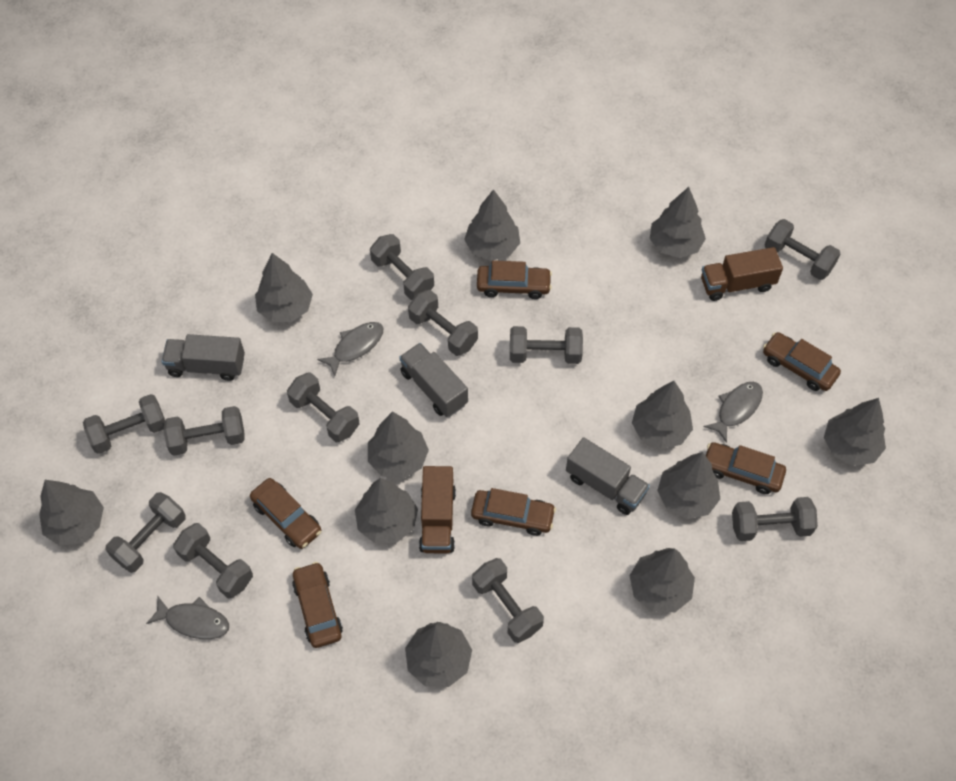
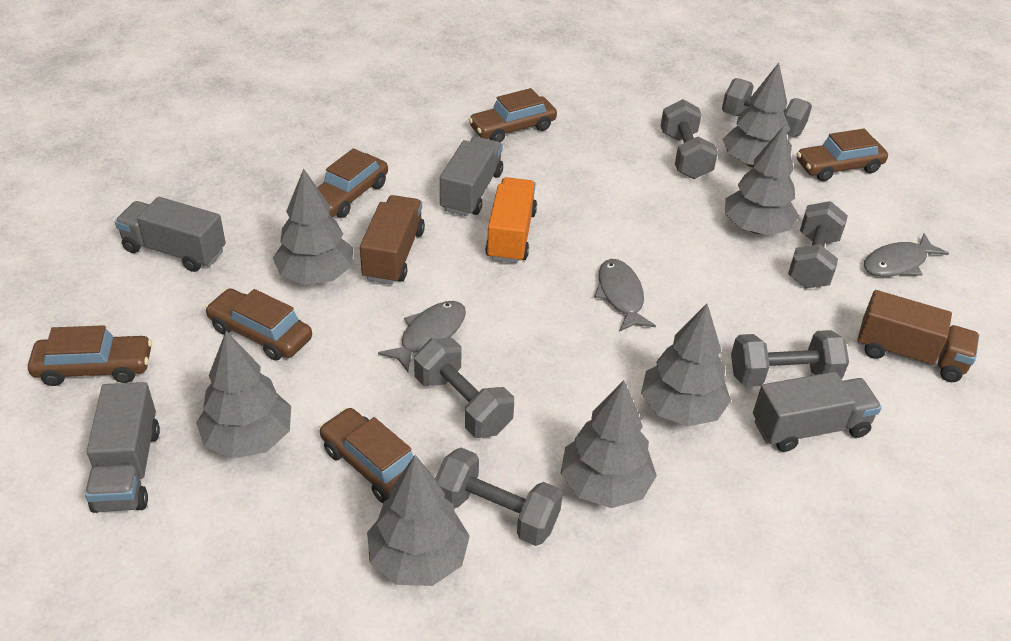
grey dumbbell: [83,394,165,454] [106,492,186,573] [164,406,245,455] [173,523,253,599] [287,372,360,442] [370,234,434,300] [408,290,478,356] [472,558,544,643] [510,326,583,364] [732,497,818,541] [765,219,840,280] = 11 -> [414,338,514,438] [435,448,563,546] [661,99,718,179] [722,78,812,137] [731,330,849,387] [788,201,848,289] = 6
grey tree: [39,480,104,546] [255,253,313,322] [355,478,418,543] [368,411,429,479] [405,622,472,687] [464,189,520,261] [629,548,695,612] [632,381,693,449] [650,187,706,258] [657,452,720,519] [824,398,886,466] = 11 -> [196,331,291,459] [273,168,353,285] [367,455,470,586] [561,380,657,508] [641,304,731,426] [723,63,792,168] [725,126,799,235] = 7
grey truck: [161,334,245,381] [399,343,468,417] [566,437,650,515] = 3 -> [85,382,160,513] [115,197,226,272] [440,136,503,216] [753,372,882,452] = 4
orange truck: none = 0 -> [485,177,537,263] = 1

